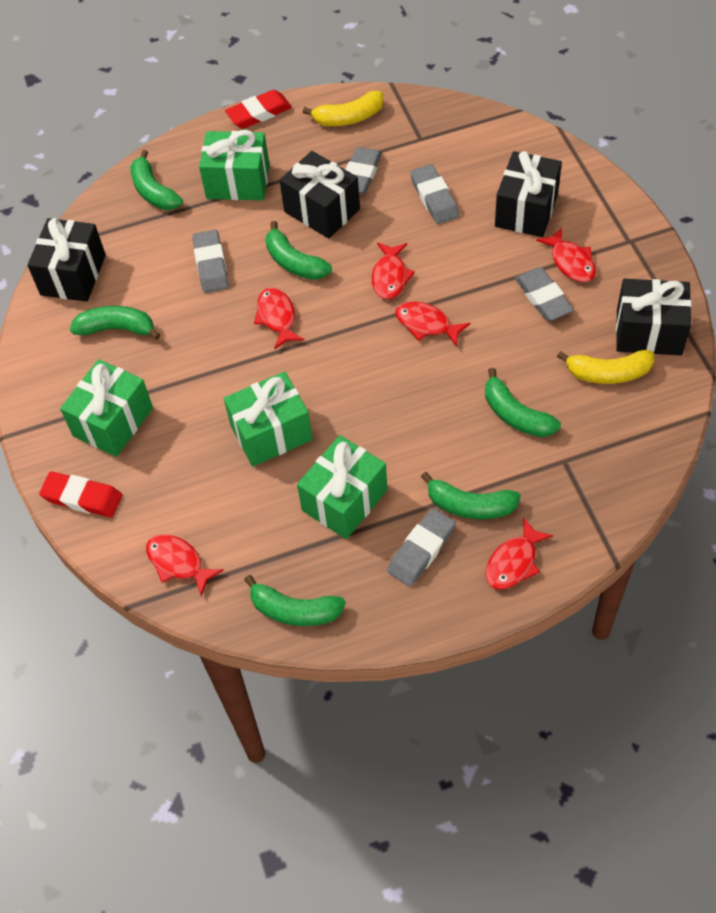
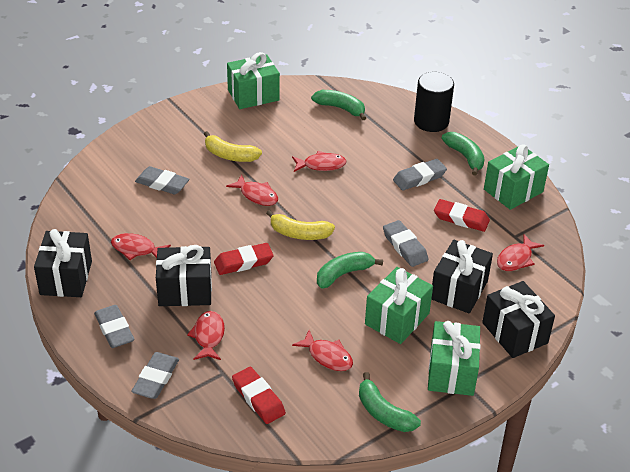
black cylinder: none = 0 -> [414,72,454,132] = 1
green banana: [70,306,160,340] [130,150,183,210] [244,575,346,626] [266,221,332,280] [421,472,521,519] [485,368,561,437] = 6 -> [311,90,366,120] [317,252,383,288] [359,372,421,432] [442,132,485,176] = 4
red eraser: [39,472,122,517] [225,90,292,128] = 2 -> [214,243,274,275] [232,367,286,424] [434,199,490,232] = 3

